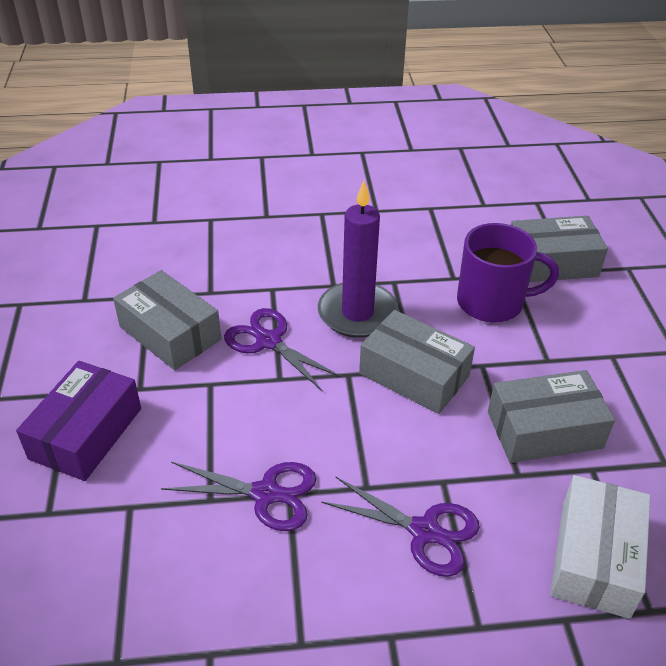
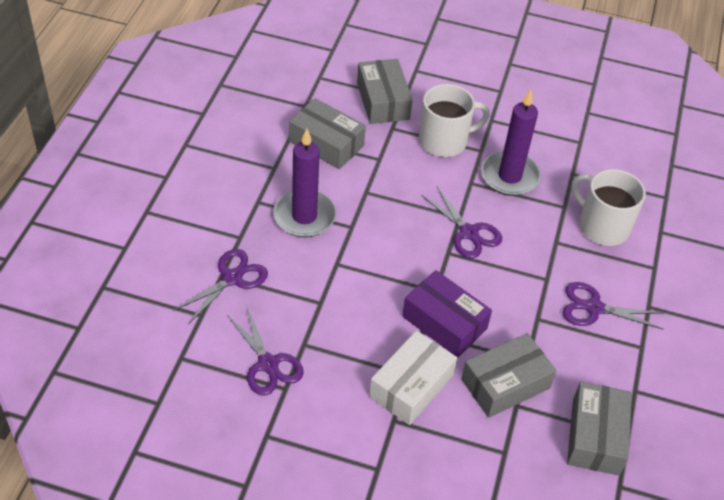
purple candle: [318,181,399,338] = 1 -> [273,129,336,237] [481,89,541,196] = 2
purple mug: [457,223,559,323] = 1 -> none = 0
purple scissors: [161,462,317,531] [224,308,342,391] [321,477,480,577] = 3 -> [173,249,268,324] [227,307,304,395] [421,187,502,258] [563,282,664,330] = 4
white mug: none = 0 -> [419,84,490,157] [571,169,646,246] = 2

